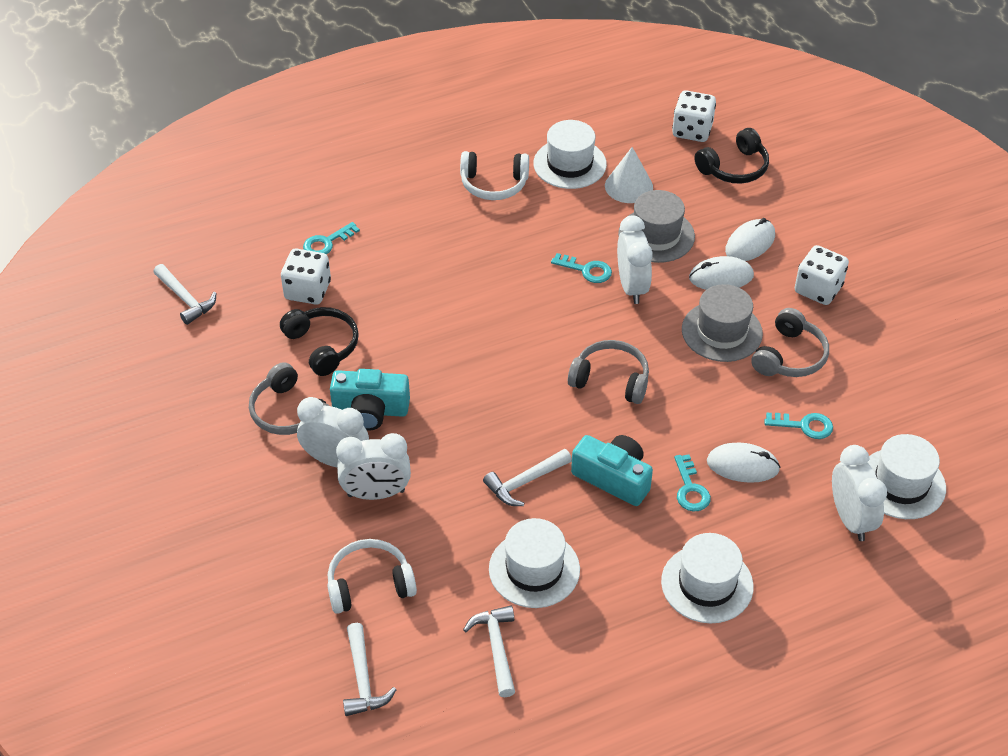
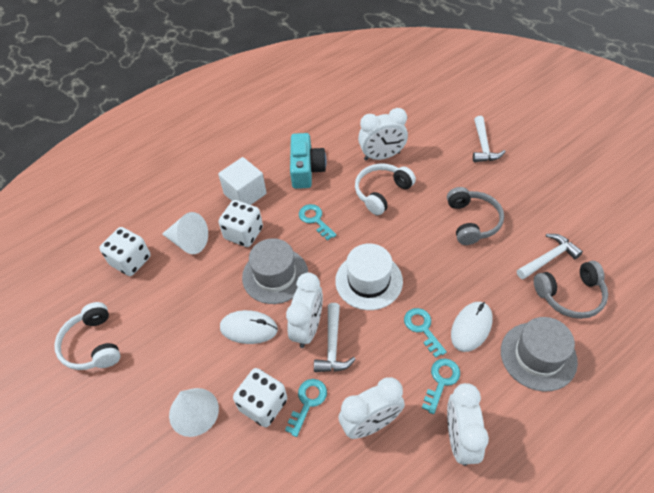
black headphones: [280,307,359,376] [695,128,769,184] = 2 -> none = 0
grey headphones: [249,362,329,435] [568,340,649,404] [751,308,829,377] = 3 -> [447,187,504,245] [534,261,608,319] = 2
turquoise camera: [330,369,410,431] [571,435,653,506] = 2 -> [290,133,326,189] = 1
white cone: [605,147,653,203] = 1 -> [162,212,208,254] [169,388,219,437] = 2
white cube: none = 0 -> [218,157,267,205] = 1
white hammer: [153,264,216,325] [343,623,396,716] [463,605,515,697] [483,449,572,506] = 4 -> [314,303,356,372] [473,116,506,162] [517,234,583,280] = 3
white hat: [489,518,580,608] [533,120,607,189] [661,533,754,623] [867,434,946,519] = 4 -> [335,243,403,310] = 1
white mouse: [689,256,754,290] [707,443,780,483] [725,218,775,261] = 3 -> [220,310,278,344] [451,302,493,352] = 2

